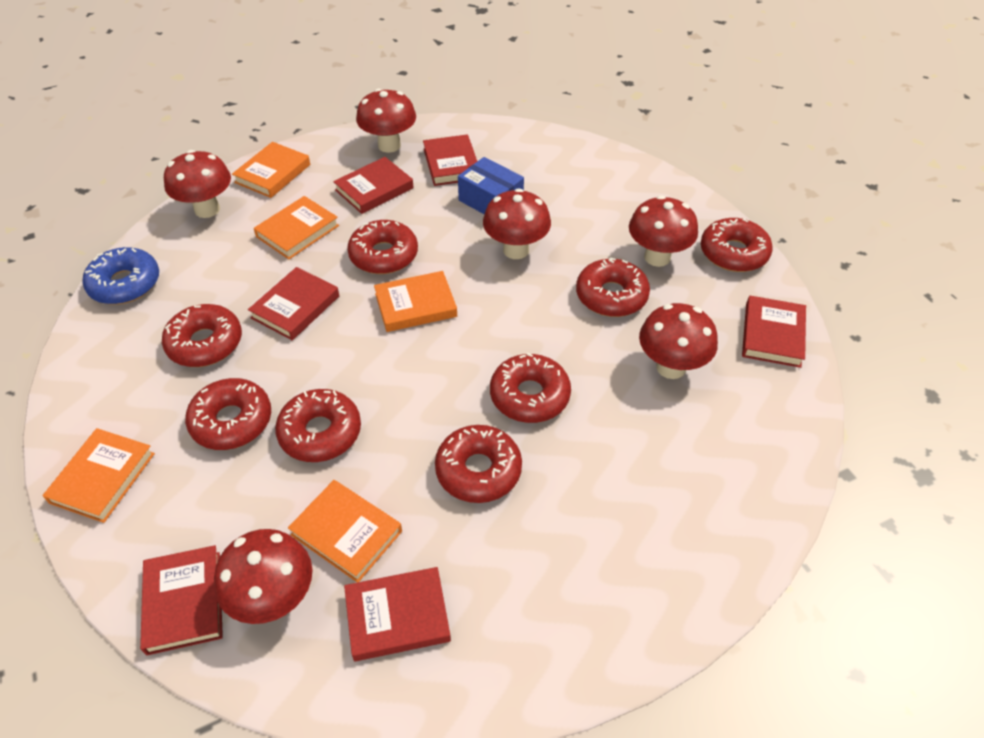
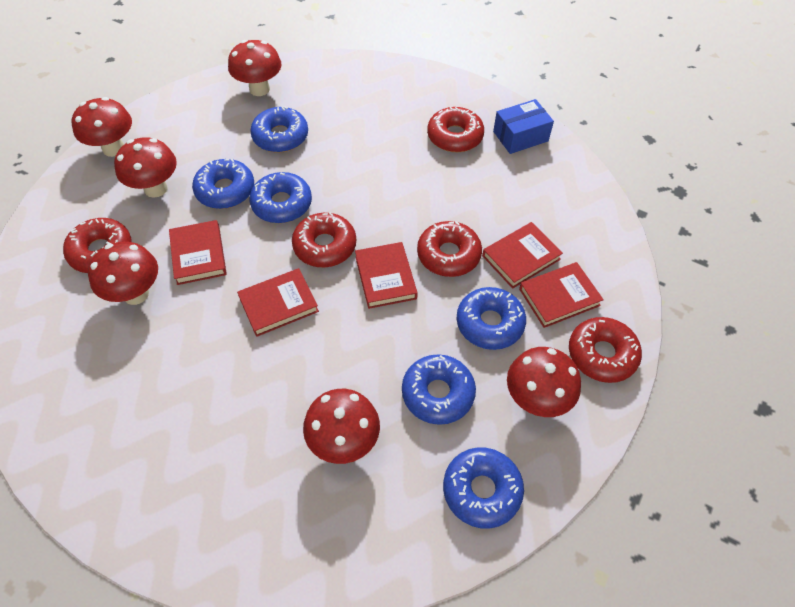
blue donut: [82,247,159,304] = 1 -> [192,159,254,209] [250,106,308,153] [250,172,312,223] [402,354,476,425] [443,447,524,529] [457,287,526,350] = 6
orange book: [43,428,155,523] [232,142,310,198] [254,196,339,259] [288,480,402,583] [374,271,457,332] = 5 -> none = 0
red book: [140,545,223,655] [248,267,339,340] [333,157,414,214] [344,567,451,661] [423,134,477,186] [742,296,806,368] = 6 -> [169,220,227,285] [237,268,319,337] [355,242,418,309] [482,222,563,289] [519,262,604,328] = 5
red donut: [162,304,242,367] [185,378,271,450] [275,389,361,462] [347,220,418,274] [435,425,522,503] [490,353,571,423] [576,258,650,317] [701,218,773,272] = 8 -> [63,218,132,273] [292,212,356,267] [417,221,482,277] [427,107,484,152] [569,317,642,383] = 5

